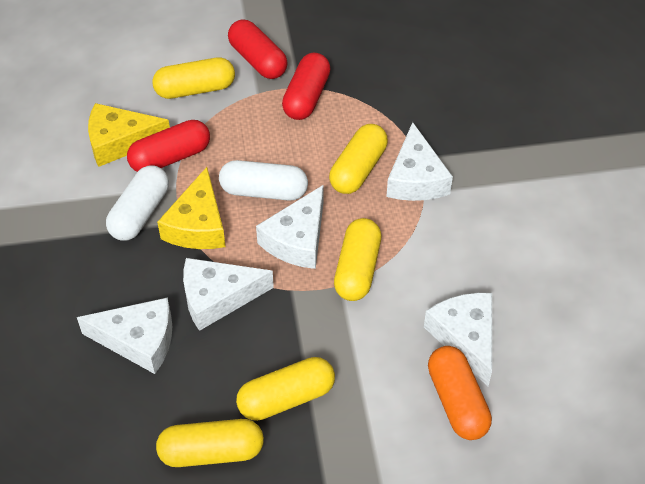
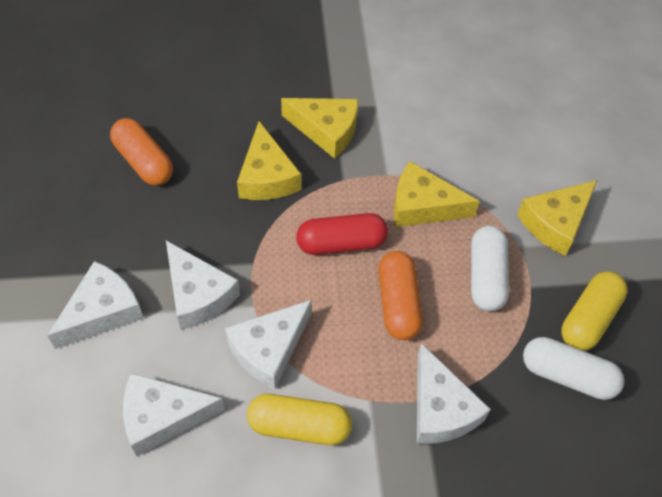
orange capsule: [428,346,492,440] = 1 -> [110,118,173,186] [379,251,423,340] = 2
red capsule: [127,120,210,172] [228,20,288,79] [282,53,331,120] = 3 -> [296,213,388,255] = 1
yellow capsule: [152,57,235,99] [156,419,264,467] [236,357,335,421] [329,124,388,194] [334,218,381,301] = 5 -> [247,394,352,445] [561,271,628,351] = 2
yellow cheese: [88,103,170,167] [157,167,226,249] = 2 -> [237,121,301,200] [281,98,358,159] [394,161,480,227] [517,180,597,256] = 4

